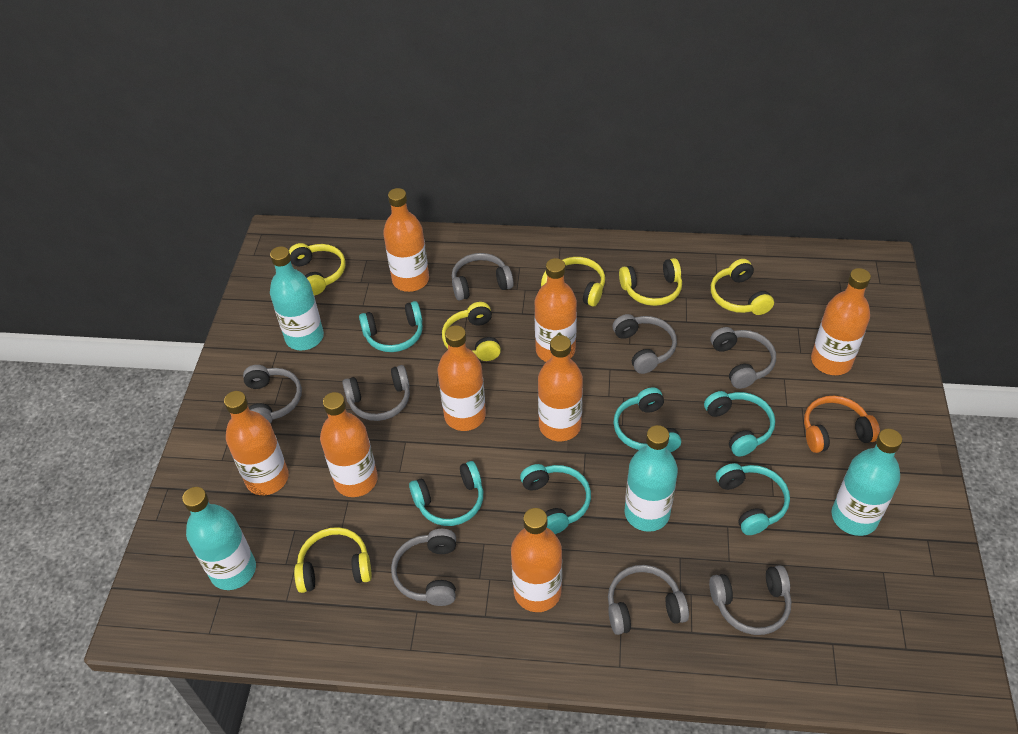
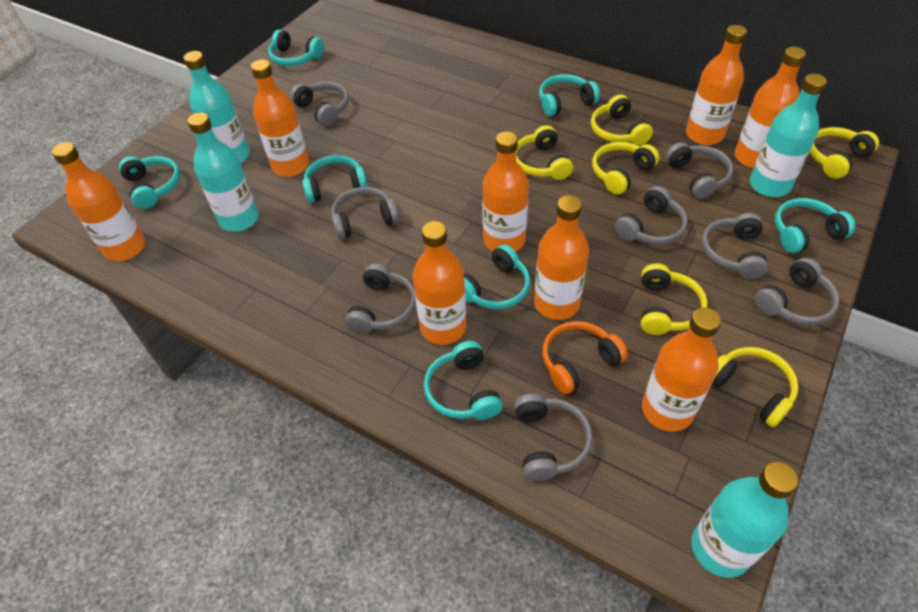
turquoise headphones: [359,301,423,352] [409,461,483,526] [520,464,591,534] [613,387,681,452] [704,391,775,457] [716,463,790,535] = 6 -> [119,156,180,209] [268,30,324,66] [302,155,368,203] [424,341,503,420] [464,244,530,310] [539,74,600,117] [775,198,855,253] = 7

